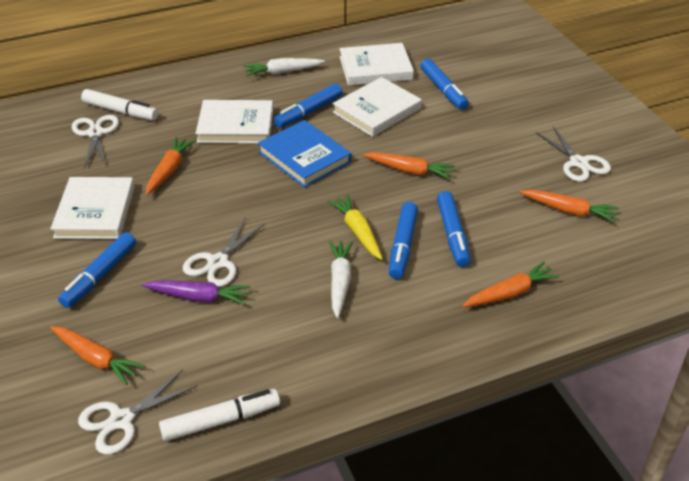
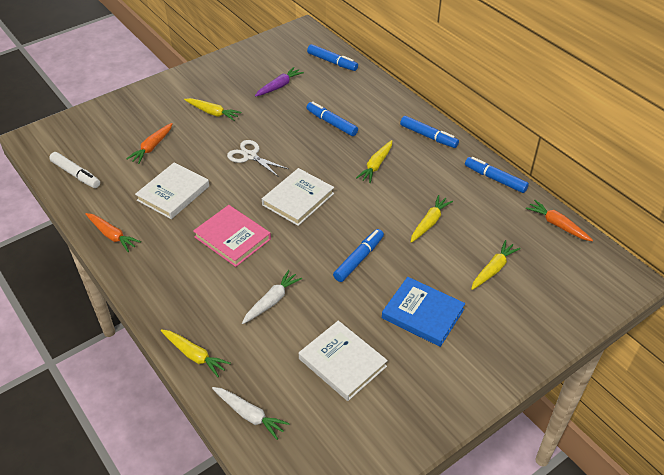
orange carrot: [50,326,145,385] [146,137,195,195] [363,152,455,179] [463,262,559,307] [519,190,619,223] = 5 -> [85,213,141,252] [126,123,173,164] [526,200,593,241] = 3
pink book: none = 0 -> [193,205,271,267] = 1
white book: [50,177,135,239] [195,100,273,143] [332,77,422,137] [339,43,414,86] = 4 -> [135,162,209,219] [262,168,334,226] [299,321,388,401] = 3
white marker: [81,89,158,120] [159,389,280,441] = 2 -> [49,152,100,188] = 1
white scissors: [72,115,119,168] [78,370,198,455] [183,218,265,287] [536,126,611,182] = 4 -> [227,140,288,177] = 1
yellow carrot: [327,194,383,260] = 1 -> [161,329,231,377] [184,98,241,121] [356,140,392,183] [411,195,453,243] [471,240,521,290] = 5

